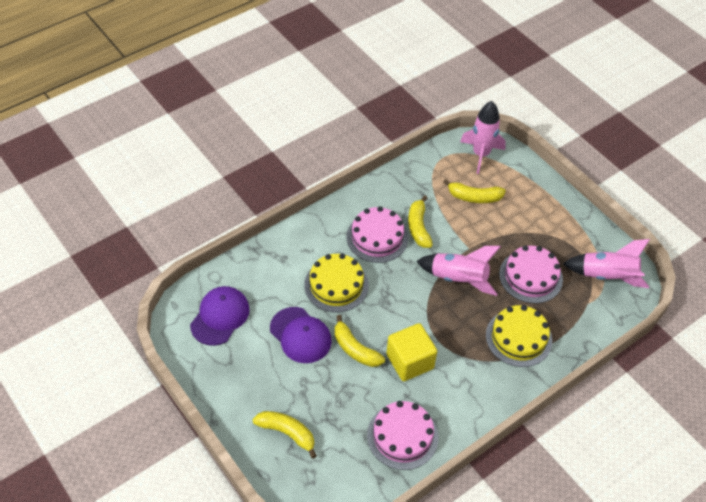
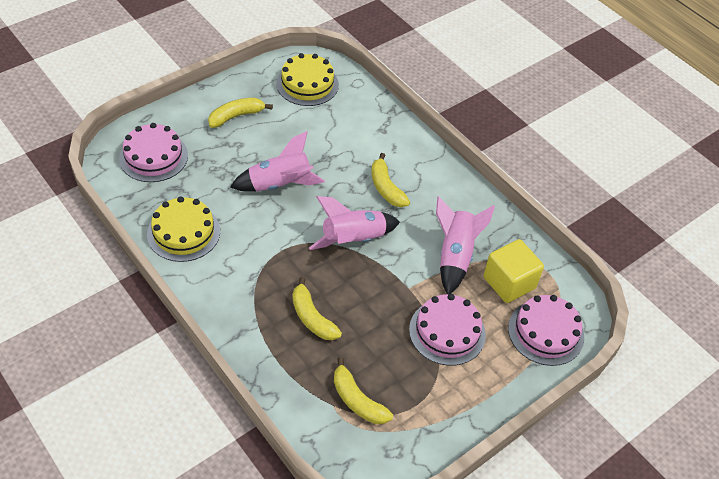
purple cap: [190,286,250,346] [270,307,332,363] = 2 -> none = 0

